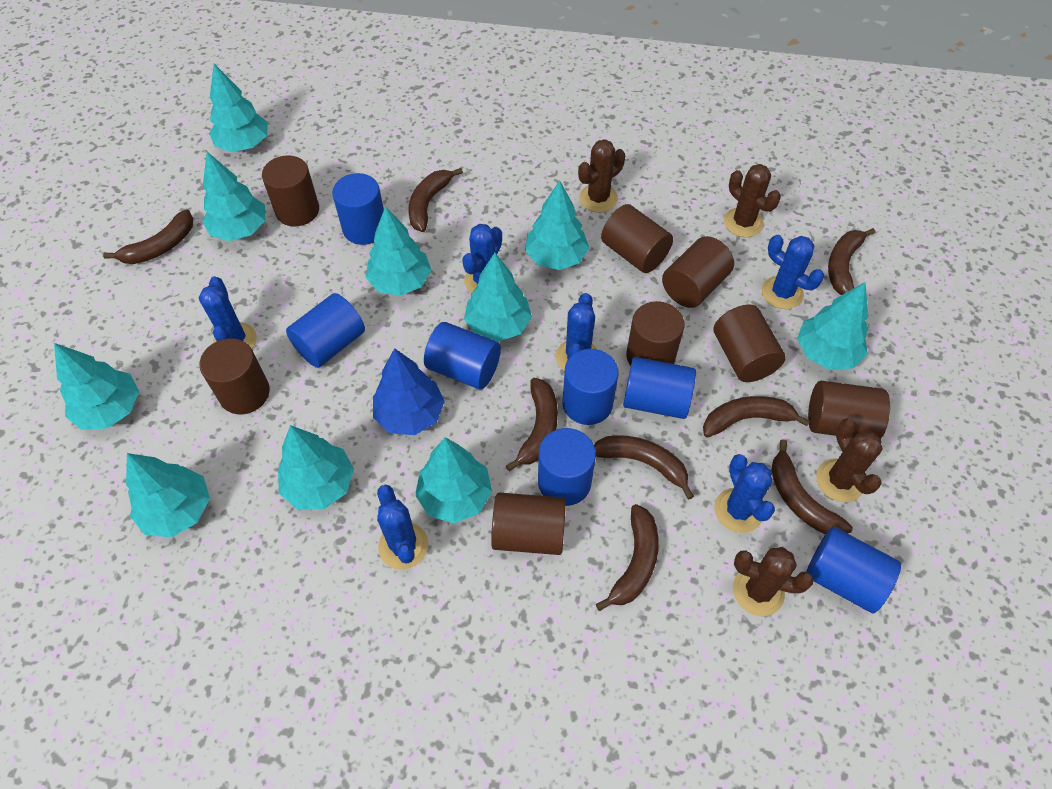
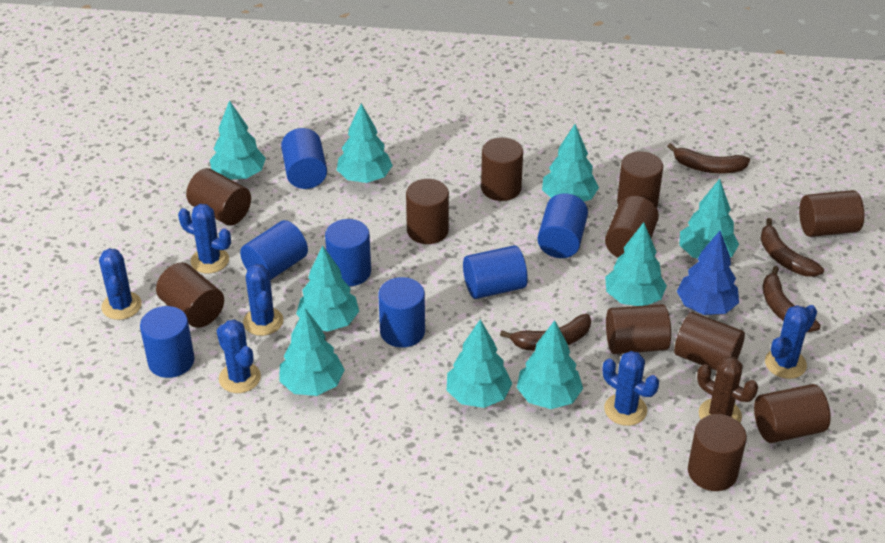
brown banana: [103,209,193,264] [408,168,463,232] [506,378,558,471] [594,435,694,500] [596,504,659,611] [703,396,810,438] [771,439,853,534] [828,228,875,295] = 8 -> [500,314,591,351] [667,143,750,173] [760,218,824,277] [762,266,821,332] = 4
brown cactus: [578,139,625,213] [724,164,781,237] [733,547,814,616] [816,418,883,502] = 4 -> [697,356,758,423] = 1
brown cylinder: [199,338,270,414] [262,155,319,227] [491,493,566,555] [601,204,673,273] [626,301,685,366] [662,236,734,308] [714,304,786,382] [808,381,890,438] = 8 -> [156,263,224,328] [186,168,251,225] [406,179,449,244] [481,137,523,201] [605,196,659,257] [606,304,671,354] [617,151,663,208] [674,312,745,371] [688,414,747,491] [754,384,831,443] [799,190,864,237] = 11
turquoise tree: [54,343,139,430] [126,453,210,537] [202,152,265,241] [209,64,268,152] [278,425,354,509] [366,206,431,296] [415,438,492,523] [464,253,532,342] [525,181,589,270] [797,282,869,370] = 10 -> [210,100,266,179] [279,308,345,396] [296,246,359,332] [337,103,393,183] [447,319,512,408] [517,320,583,409] [542,124,599,202] [605,222,667,306] [680,179,739,259] = 9

